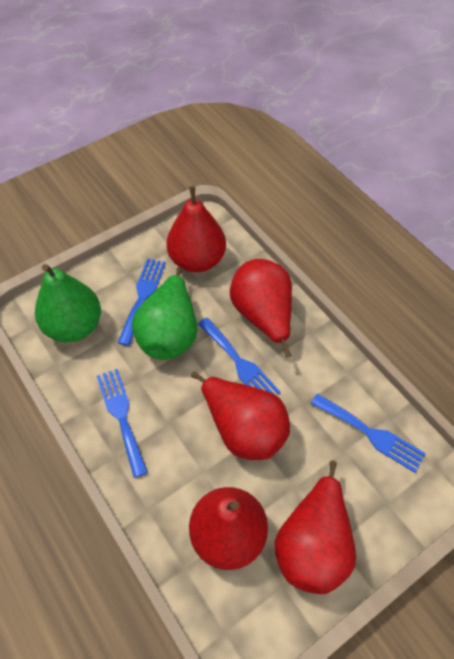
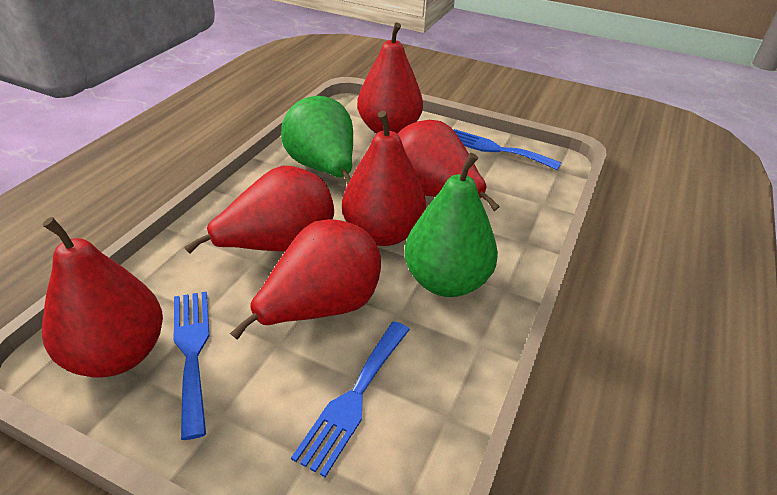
blue fork: [97,369,148,478] [118,258,166,346] [198,317,281,394] [311,393,426,473] = 4 -> [174,291,210,440] [291,321,410,477] [454,129,562,170] = 3
red pear: [166,186,226,272] [189,487,268,570] [191,372,290,460] [230,259,292,358] [274,461,356,594] = 5 -> [42,217,163,378] [184,166,334,254] [230,219,381,340] [342,111,426,246] [357,23,423,134] [398,120,500,211] = 6

